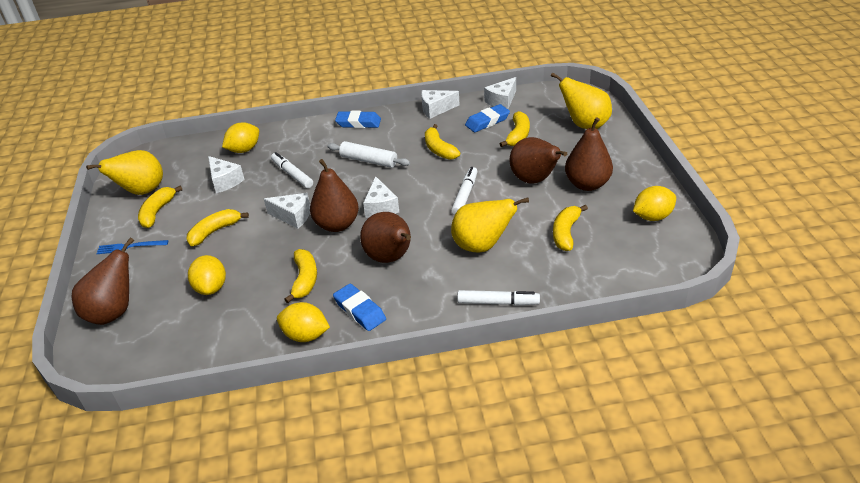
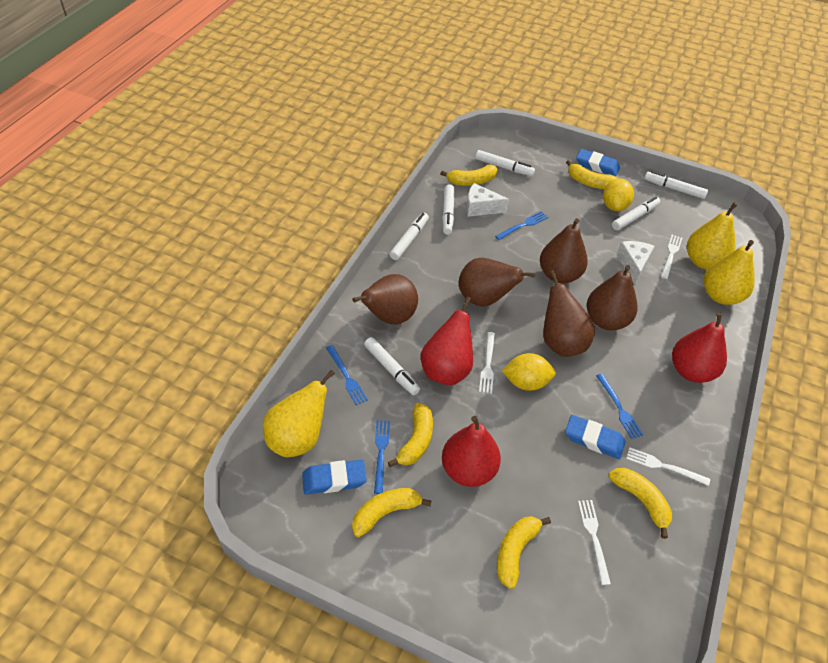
blue fork: [96,240,168,254] = 1 -> [326,345,368,405] [374,420,390,494] [495,211,548,240] [596,374,643,439] = 4
red pear: none = 0 -> [421,296,473,385] [442,416,501,487] [672,312,727,383] = 3
white cheese: [208,156,245,193] [264,193,310,229] [363,176,399,218] [421,90,459,119] [484,77,516,109] = 5 -> [466,183,509,217] [617,241,655,284] = 2
white fork: none = 0 -> [479,332,495,394] [578,500,611,585] [626,447,710,486] [661,235,682,279] = 4
white marker: [271,152,313,188] [451,167,478,215] [457,290,540,306] = 3 -> [364,337,420,395] [389,213,429,260] [442,184,455,234] [475,150,535,176] [612,197,660,230] [644,171,708,199] = 6
white rolling pin: [327,141,410,168] = 1 -> none = 0
yellow lemon: [188,255,226,295] [222,122,259,153] [277,302,330,342] [633,186,676,221] = 4 -> [502,353,556,391] [603,178,634,211] = 2

